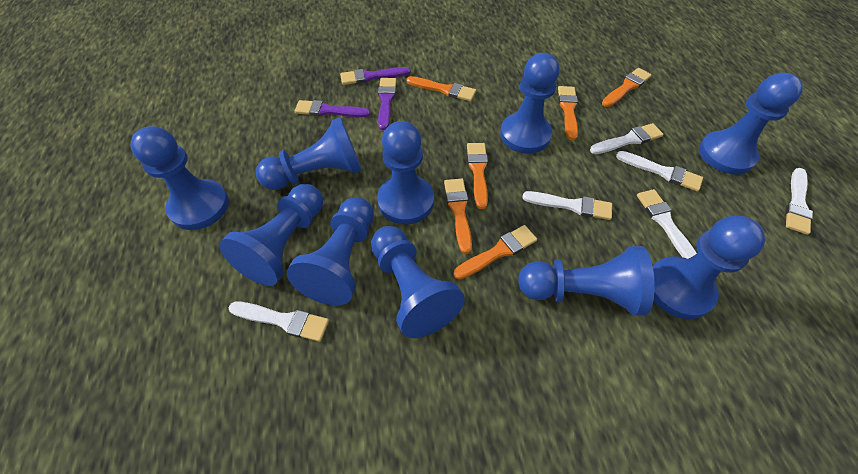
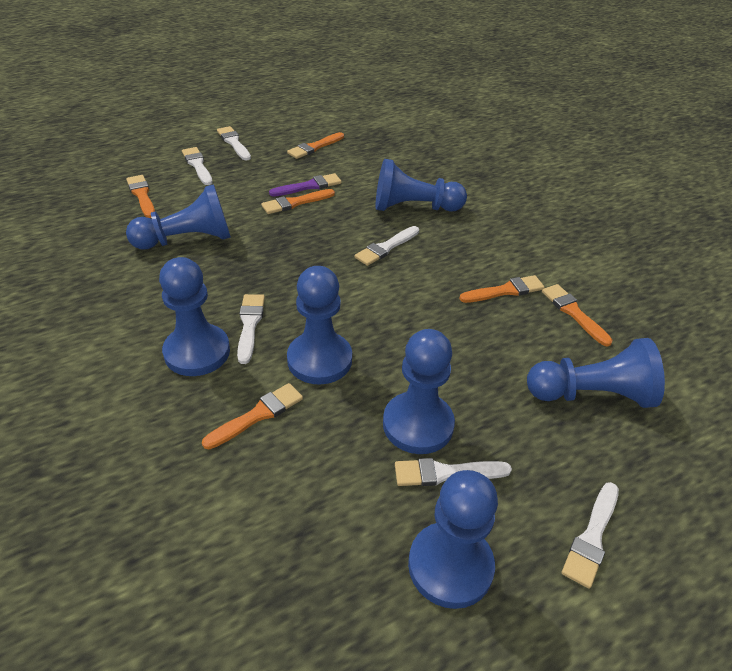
blue pawn: [130,126,229,230] [219,184,323,286] [256,117,362,190] [287,197,374,306] [371,226,465,338] [377,121,434,225] [500,53,559,154] [518,246,655,316] [653,216,765,319] [699,73,803,174] = 10 -> [126,184,231,249] [159,257,230,376] [287,266,352,385] [376,159,467,212] [383,329,455,454] [408,470,498,609] [527,338,665,408] = 7
purple brush: [295,100,370,117] [340,67,411,85] [378,78,397,130] = 3 -> [269,173,342,197] = 1

